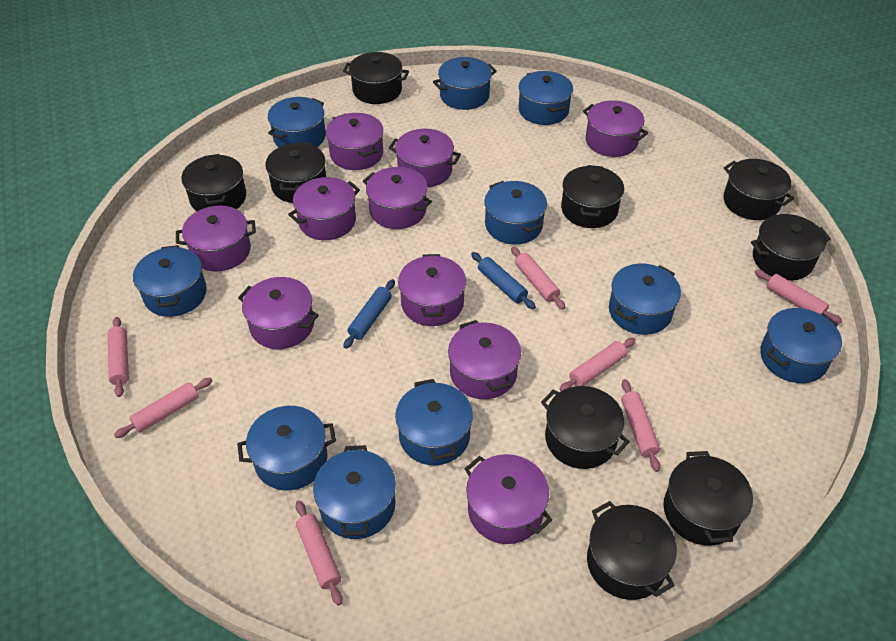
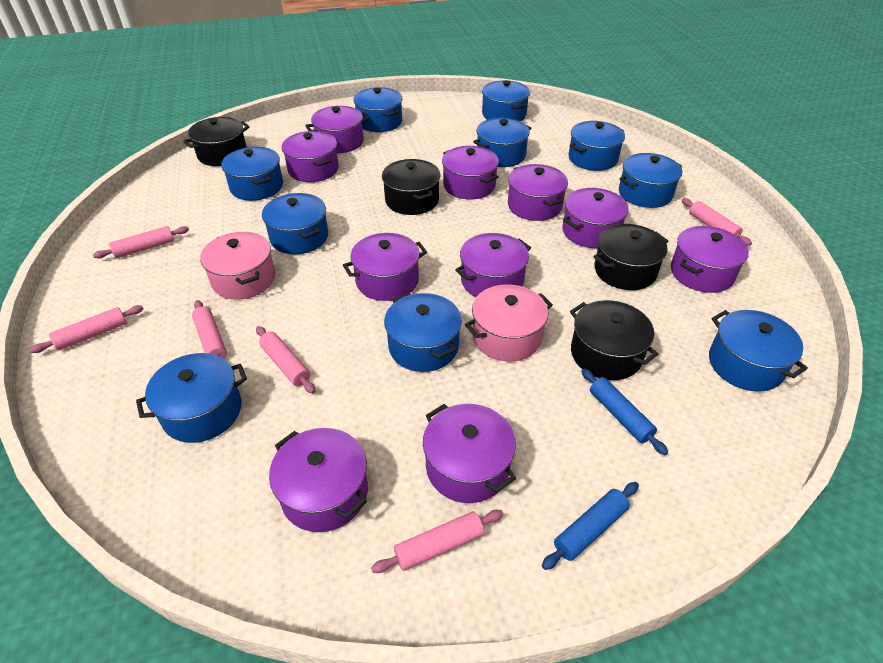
black pot: [181,154,246,211] [265,142,326,203] [343,52,409,104] [541,386,630,469] [561,165,624,228] [587,501,677,600] [664,451,753,546] [724,159,795,220] [751,214,831,281] = 9 -> [183,117,250,166] [382,159,441,215] [570,300,658,380] [593,224,668,290] = 4
pink pot: none = 0 -> [200,232,275,300] [465,284,553,362] = 2
pink rolling pin: [108,317,129,397] [114,377,213,438] [296,500,342,606] [511,247,565,309] [560,338,636,391] [621,379,660,472] [755,270,842,324] = 7 -> [30,305,144,353] [93,226,189,259] [192,300,227,359] [256,326,315,394] [371,510,503,573] [682,198,752,246] = 6

